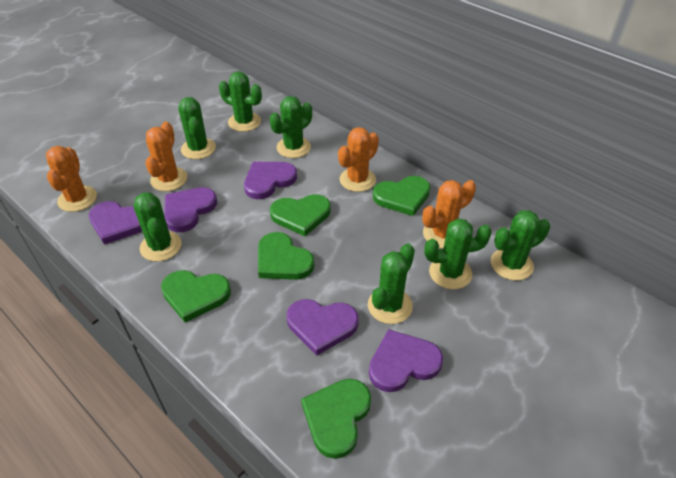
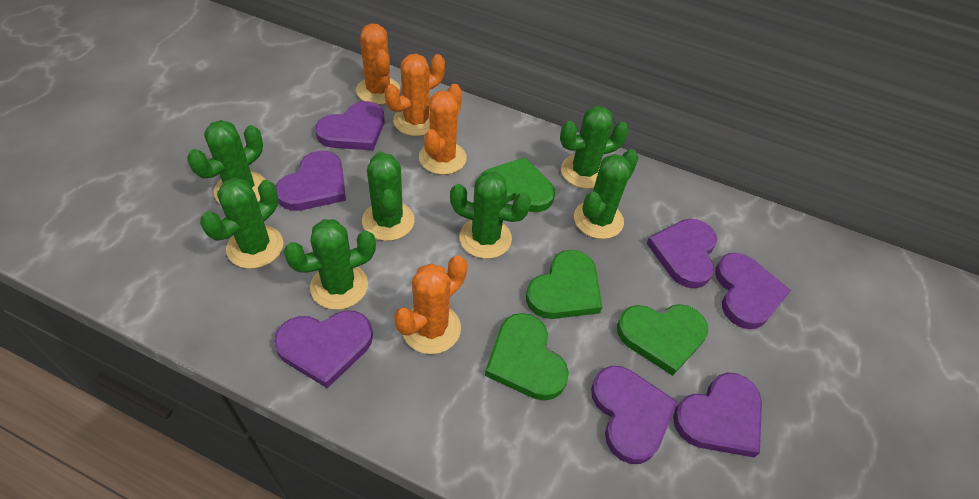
green heart: [161,270,231,323] [258,232,314,280] [270,194,331,236] [301,379,371,459] [373,176,430,216] = 5 -> [480,157,555,212] [485,313,569,401] [526,250,602,319] [617,304,708,376] = 4
purple heart: [89,201,142,245] [164,187,217,232] [244,162,297,199] [287,299,359,356] [369,329,443,392] = 5 -> [274,310,373,388] [275,151,346,211] [315,101,384,150] [591,366,677,464] [646,219,717,288] [673,373,762,458] [715,253,791,329] = 7

